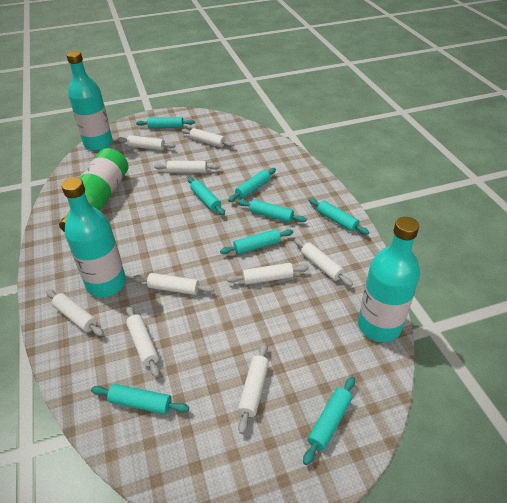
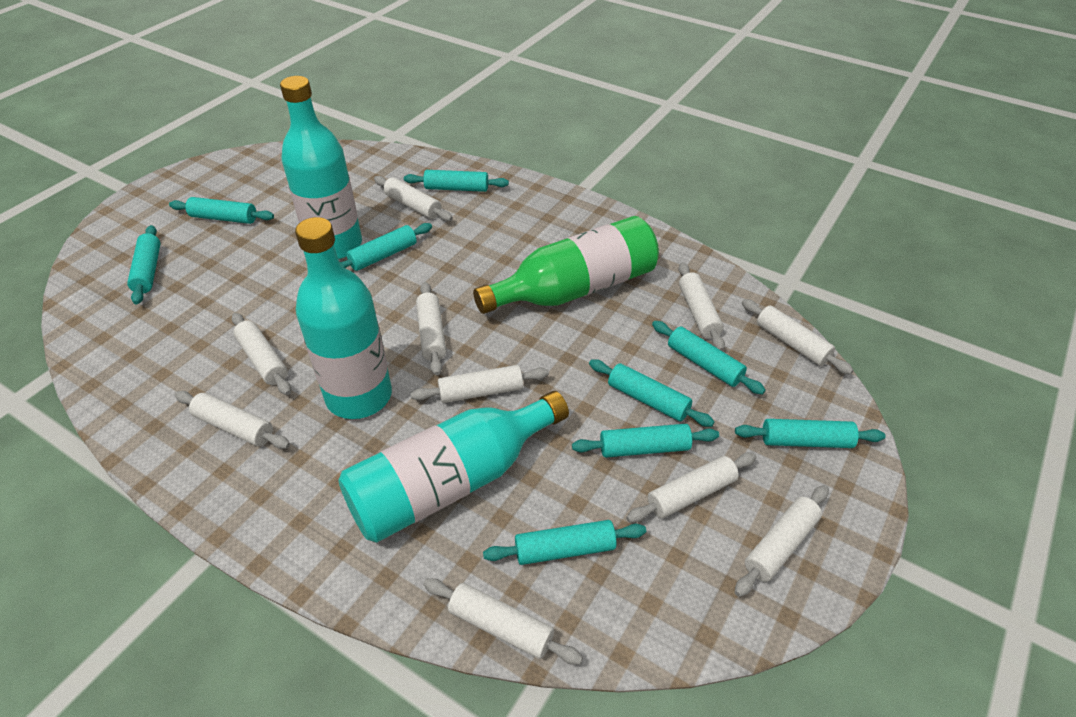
turquoise rolling pin: [91,384,189,414] [136,117,195,128] [188,177,225,215] [220,229,293,254] [228,168,276,202] [238,199,306,223] [303,376,355,465] [309,198,369,235] = 8 -> [127,225,160,304] [169,197,274,224] [340,223,432,271] [404,170,509,192] [483,520,646,565] [572,424,719,457] [589,359,715,427] [652,321,766,395] [735,419,886,448] = 9
white rolling pin: [46,290,104,336] [117,135,175,150] [126,306,160,378] [133,273,214,295] [154,161,220,173] [182,128,234,147] [227,263,309,285] [238,343,269,434] [294,238,353,286] = 9 -> [175,391,290,449] [232,313,291,395] [374,176,453,221] [411,365,549,403] [416,282,446,375] [423,578,583,665] [626,452,757,523] [678,263,725,351] [735,485,829,597] [742,299,853,374] = 10

